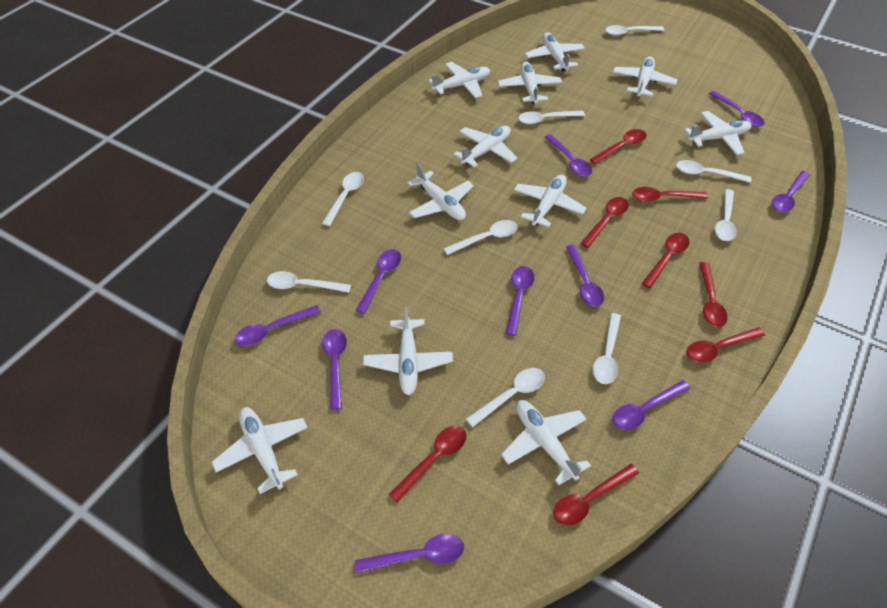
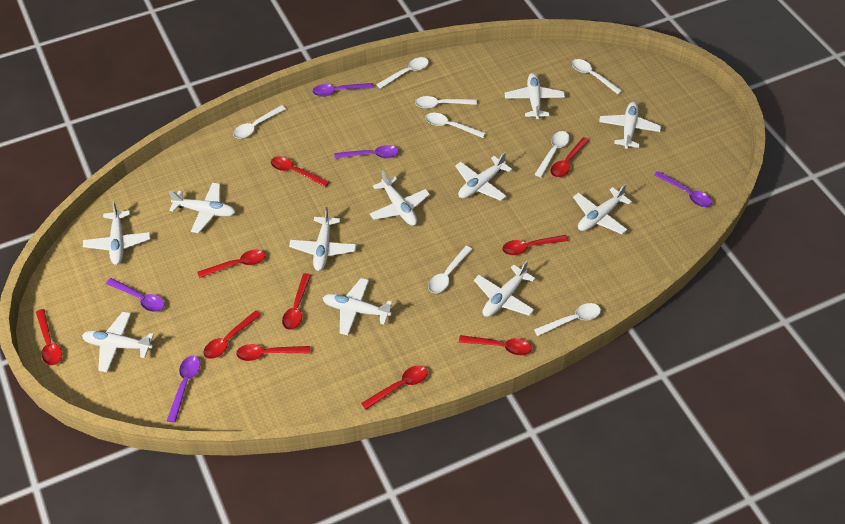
purple spoon: [235,305,321,346] [322,329,347,410] [355,249,401,314] [355,534,464,574] [506,266,534,336] [545,134,592,176] [566,245,604,306] [612,380,691,430] [709,91,764,127] [772,171,810,212] = 10 -> [106,278,165,312] [167,356,200,423] [312,83,374,97] [334,145,399,159] [654,171,712,207] = 5
red spoon: [388,426,467,502] [553,464,639,525] [580,197,629,248] [590,129,647,164] [632,187,708,202] [642,233,690,288] [687,327,765,362] [699,262,727,327] = 8 -> [36,309,62,365] [198,249,266,278] [203,310,261,359] [236,344,310,361] [271,156,329,187] [282,273,311,330] [361,366,428,410] [459,335,532,355] [502,235,568,255] [550,137,589,177] = 10
white spoon: [267,271,351,293] [322,172,364,226] [443,220,518,255] [466,368,545,427] [518,111,585,124] [593,313,621,384] [605,25,664,36] [676,160,752,183] [715,189,737,241] = 9 -> [233,105,286,139] [376,57,429,89] [415,96,477,109] [425,113,486,138] [428,246,473,293] [534,303,601,336] [535,131,570,177] [572,59,622,94] = 8

